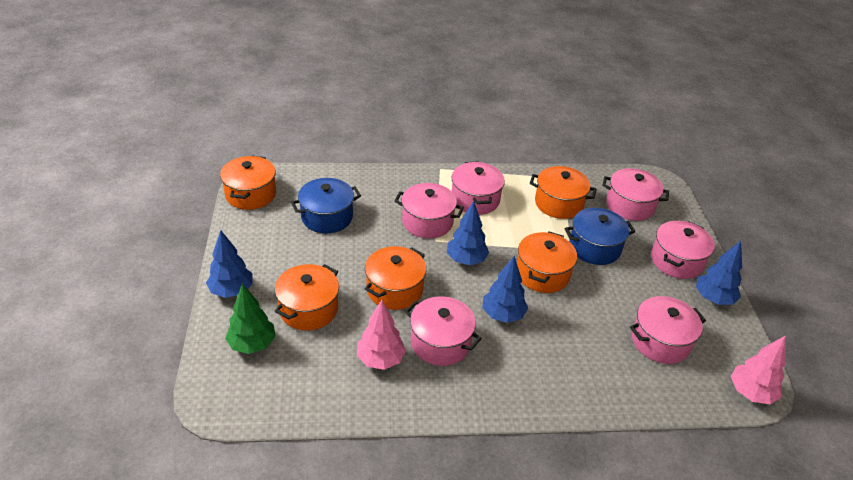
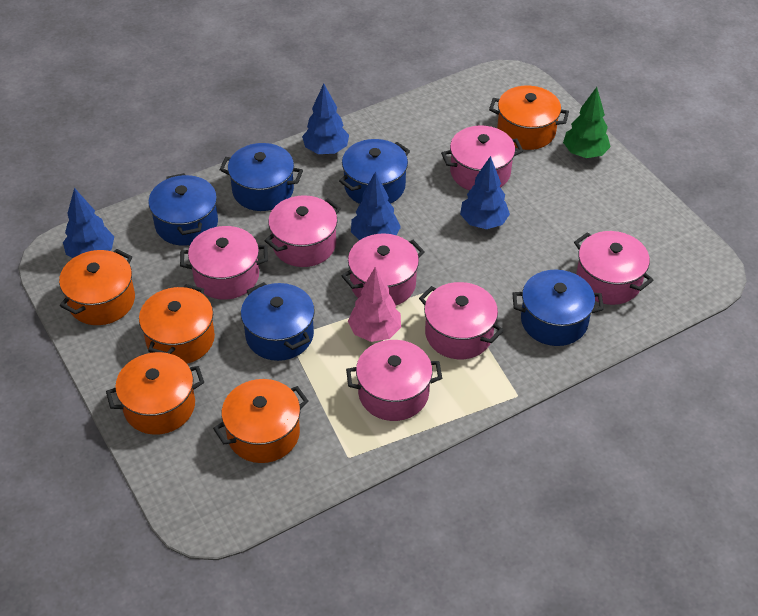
blue pot: [291,178,361,233] [565,208,635,265] = 2 -> [148,173,218,246] [219,143,303,211] [241,282,315,361] [339,139,410,204] [512,270,604,346] = 5
pink pot: [394,183,464,238] [405,296,482,366] [452,161,505,215] [602,168,669,221] [630,296,706,364] [651,221,715,279] = 6 -> [180,226,268,300] [265,195,341,267] [342,233,425,306] [346,340,442,421] [419,282,504,359] [441,126,523,190] [574,231,653,305] = 7
pink tree: [357,300,406,370] [731,335,786,404] = 2 -> [348,267,401,342] = 1

